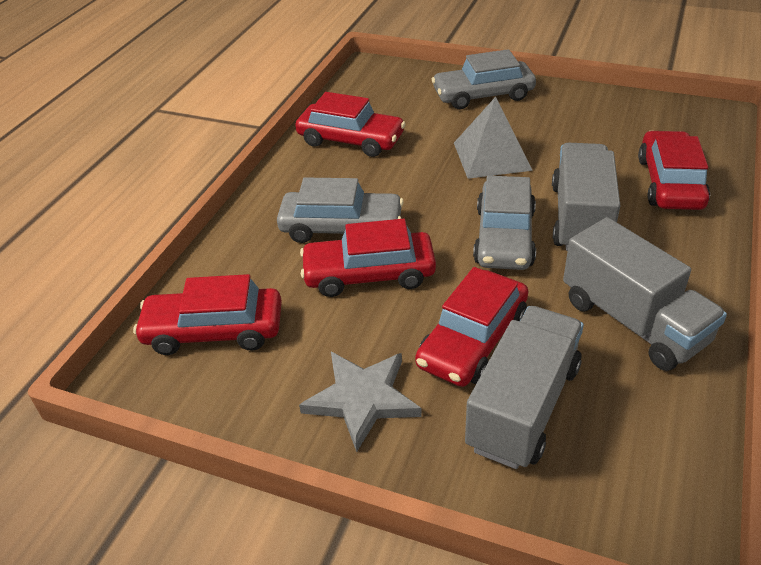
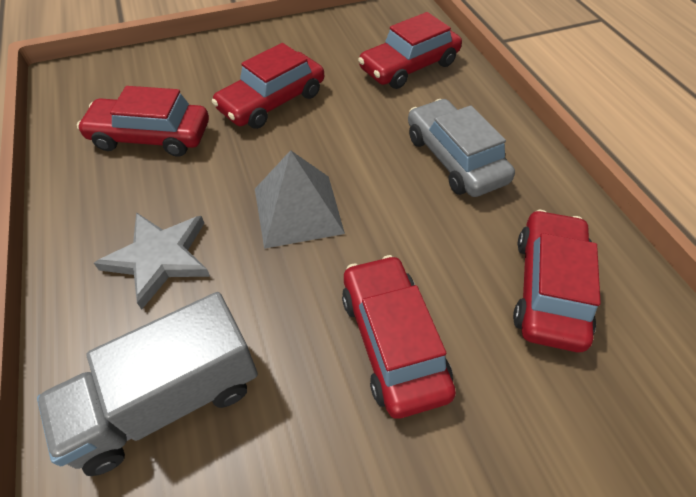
grey car: [277,178,404,243] [432,49,536,109] [473,176,536,270] = 3 -> [408,99,515,197] = 1
grey truck: [465,306,584,469] [552,143,620,251] [563,217,727,371] = 3 -> [37,292,258,476] = 1

